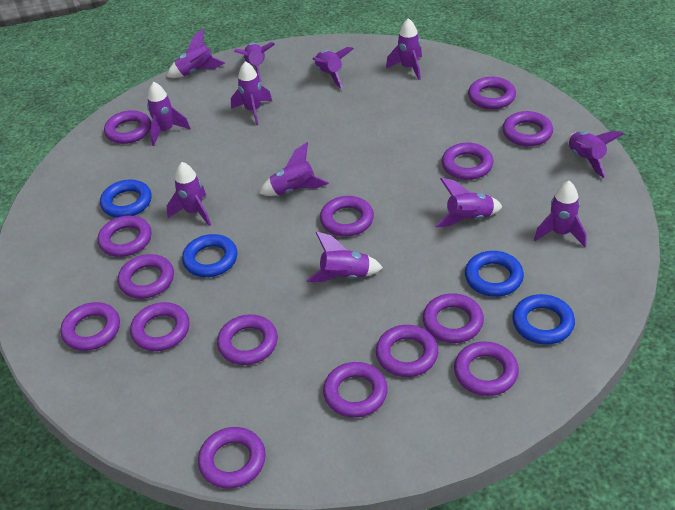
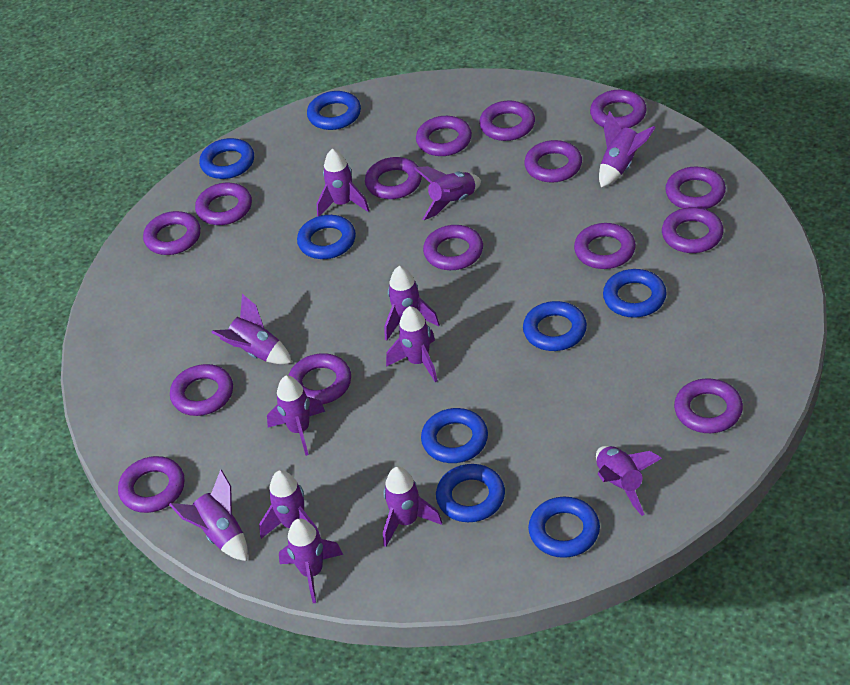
blue ring: [100,180,152,218] [182,234,237,277] [465,251,524,297] [512,294,575,345] = 4 -> [199,138,254,179] [297,215,356,259] [307,91,361,130] [421,408,488,463] [436,464,505,522] [523,301,587,351] [528,497,600,558] [603,269,667,318] = 8

